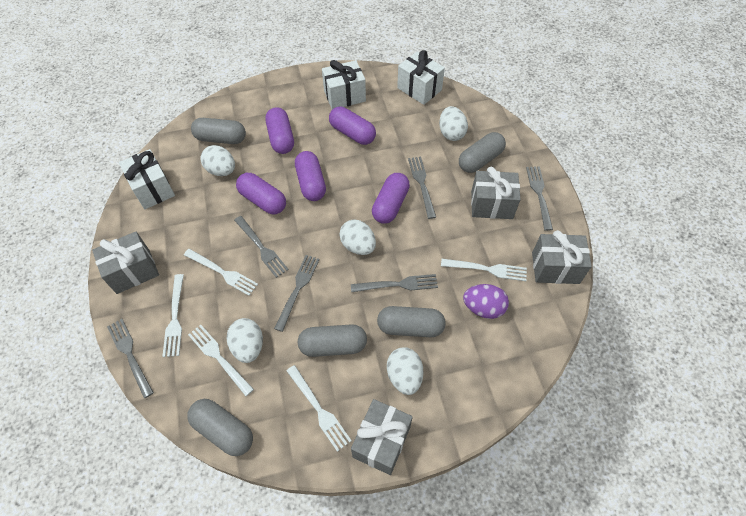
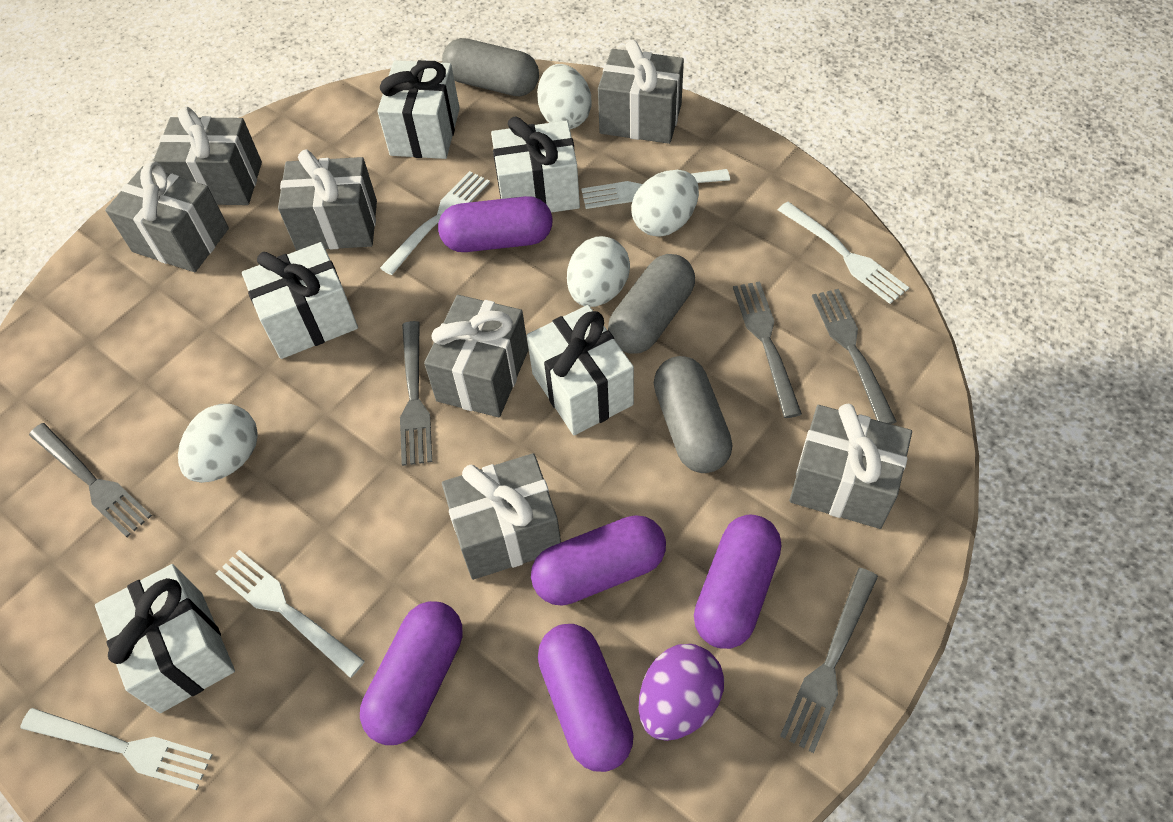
grey capsule: [187,399,253,456] [191,118,246,144] [298,324,367,357] [377,306,446,337] [459,132,506,173] = 5 -> [442,38,539,96] [608,254,695,354] [653,356,732,473] = 3
grey fork: [107,319,154,398] [234,216,289,278] [274,255,320,332] [351,274,438,293] [408,156,436,219] [526,166,553,231] = 6 -> [29,423,152,537] [400,321,432,466] [733,281,802,418] [780,568,878,753] [812,289,897,424] = 5
grey gift: [92,232,159,294] [351,399,413,475] [471,167,521,219] [532,230,592,284] = 4 -> [105,161,229,272] [153,107,262,205] [278,149,377,251] [424,295,528,417] [442,453,561,580] [598,40,684,144] [789,404,912,529] = 7
white egg: [200,145,235,176] [227,318,263,363] [339,220,376,255] [387,347,423,395] [439,106,468,141] = 5 -> [178,404,258,483] [537,64,591,129] [567,236,630,307] [631,170,699,237] = 4
white gift: [119,149,175,209] [322,60,366,109] [397,50,445,105] = 3 -> [95,564,235,713] [242,242,358,359] [377,60,460,159] [491,116,580,213] [527,305,634,435] = 5

